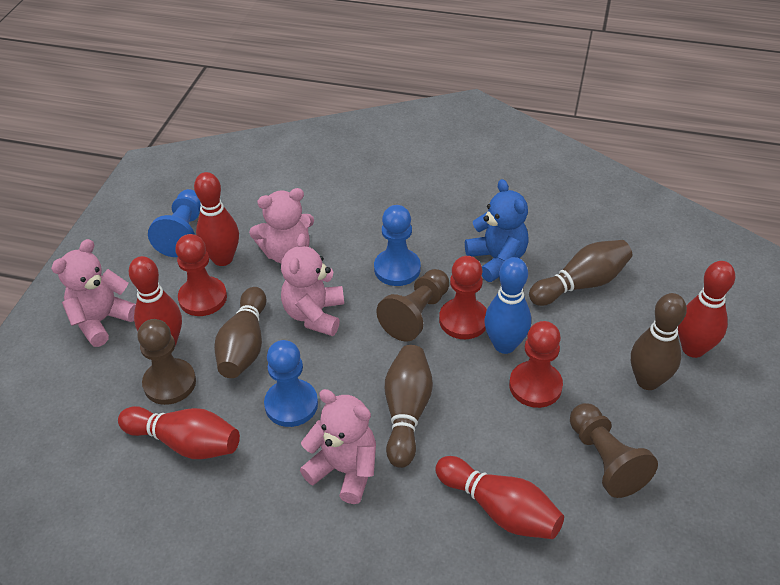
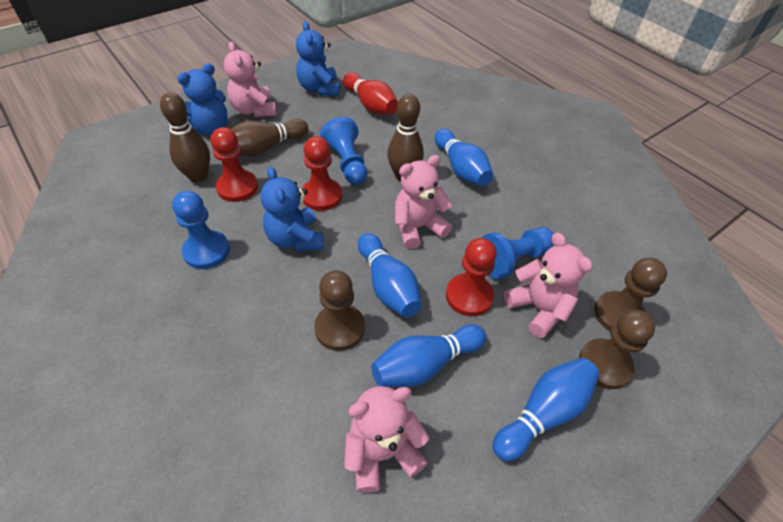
blue bowling pin: [484,257,531,354] = 1 -> [358,233,422,318] [371,324,486,387] [434,129,493,186] [493,358,600,462] = 4
blue teddy bear: [465,179,529,282] = 1 -> [177,63,228,135] [260,166,323,252] [296,21,340,96] = 3
brown bowling pin: [214,287,267,378] [385,345,433,468] [529,240,632,306] [631,293,687,390] = 4 -> [160,92,210,183] [231,119,308,157] [387,94,424,181] = 3
red bowling pin: [118,406,240,459] [128,256,182,346] [194,172,239,266] [435,456,564,539] [678,261,735,358] = 5 -> [343,72,398,115] = 1

